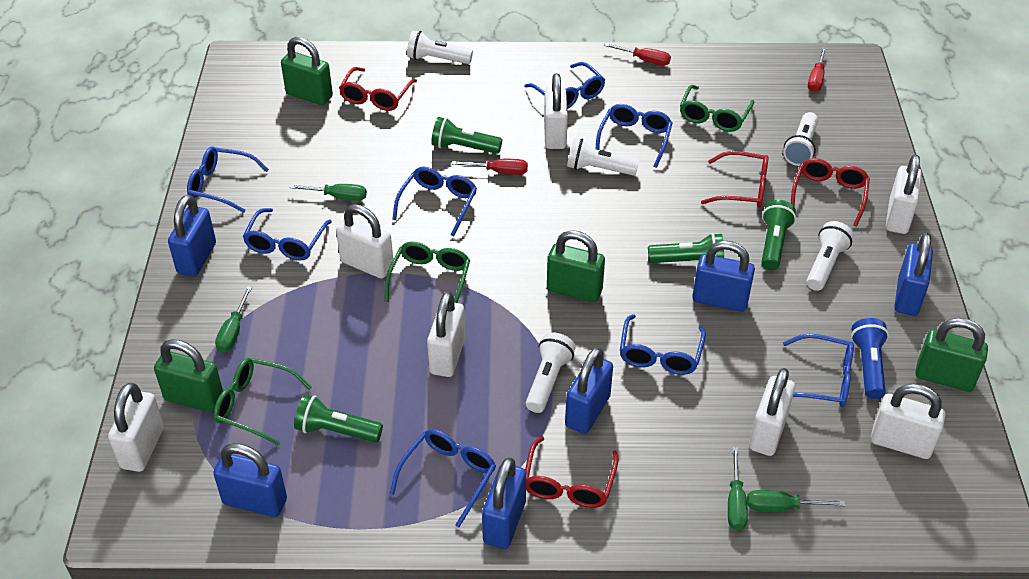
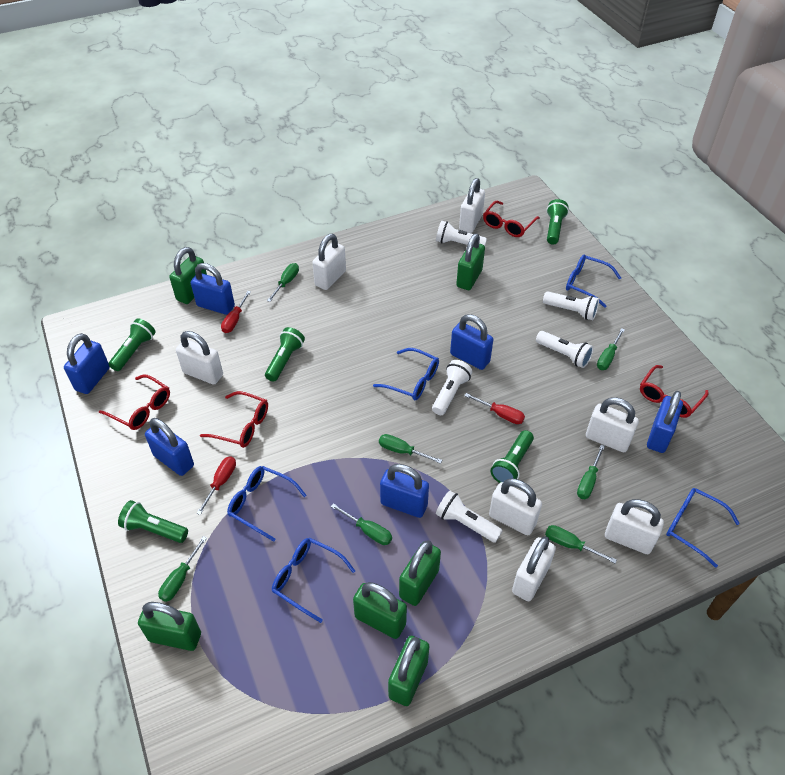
blue flashlight: [851,318,889,399] = 1 -> none = 0
blue glasses: [187,147,269,213] [243,208,332,261] [390,429,496,527] [392,167,477,236] [525,62,605,109] [596,104,673,168] [620,314,706,375] [783,334,854,407] = 8 -> [227,466,306,542] [272,538,355,623] [373,348,439,400] [566,254,621,308] [666,488,740,568] = 5
green flashlight: [294,395,383,442] [431,117,502,154] [648,233,724,263] [761,200,796,270] = 4 -> [109,318,156,371] [118,500,188,543] [265,327,305,382] [491,430,534,483] [546,199,569,245] = 5
green glasses: [213,358,312,446] [384,242,470,303] [680,85,755,132] = 3 -> none = 0
green padlock: [154,339,223,413] [281,37,333,105] [547,230,605,302] [915,318,988,392] = 4 -> [138,602,201,651] [169,247,207,304] [353,582,407,639] [388,636,429,706] [399,540,441,606] [456,233,485,290] = 6
green screwdriver: [215,286,252,353] [289,184,367,201] [728,447,748,530] [747,490,845,511] = 4 -> [158,536,207,602] [267,263,299,302] [331,503,392,545] [379,434,442,464] [545,525,617,564] [577,445,605,499] [597,328,625,370] = 7

